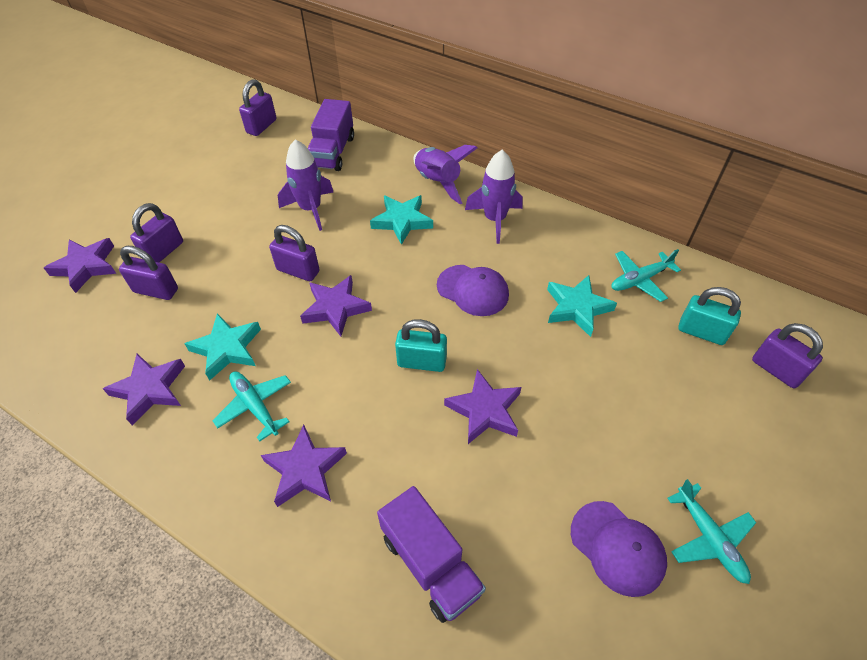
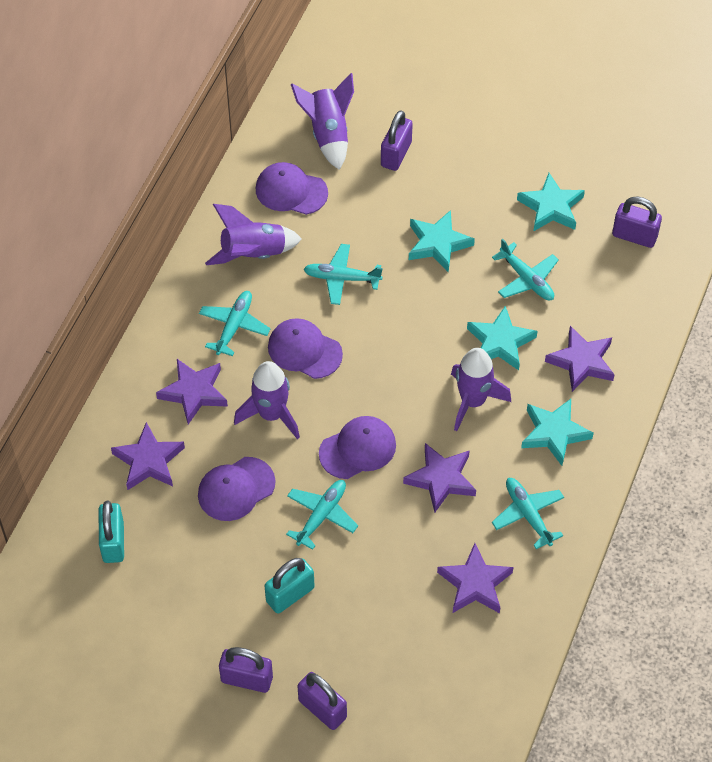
purple cap: [437,265,509,316] [571,501,667,597] = 2 -> [198,457,275,521] [256,162,328,215] [268,318,343,379] [319,416,396,479] = 4
purple padlock: [119,246,178,300] [130,203,183,262] [239,79,276,136] [269,225,320,281] [752,323,823,388] = 5 -> [219,647,273,693] [298,672,347,730] [381,110,413,171] [612,196,662,248] = 4
purple rocket: [278,139,334,231] [413,145,477,204] [465,150,523,244] = 3 -> [205,204,302,265] [234,361,300,439] [291,73,354,170] [451,348,511,431] = 4
purple truck: [308,99,354,171] [377,486,486,623] = 2 -> none = 0
turquoise plane: [212,371,291,441] [611,249,681,302] [667,479,756,584] = 3 -> [199,291,270,356] [286,480,358,550] [304,244,383,305] [492,238,559,301] [492,478,564,549] = 5
turquoise star: [184,313,261,381] [370,195,433,245] [547,275,617,337] = 3 -> [409,210,475,272] [467,306,538,370] [517,173,585,232] [521,399,594,466] = 4

